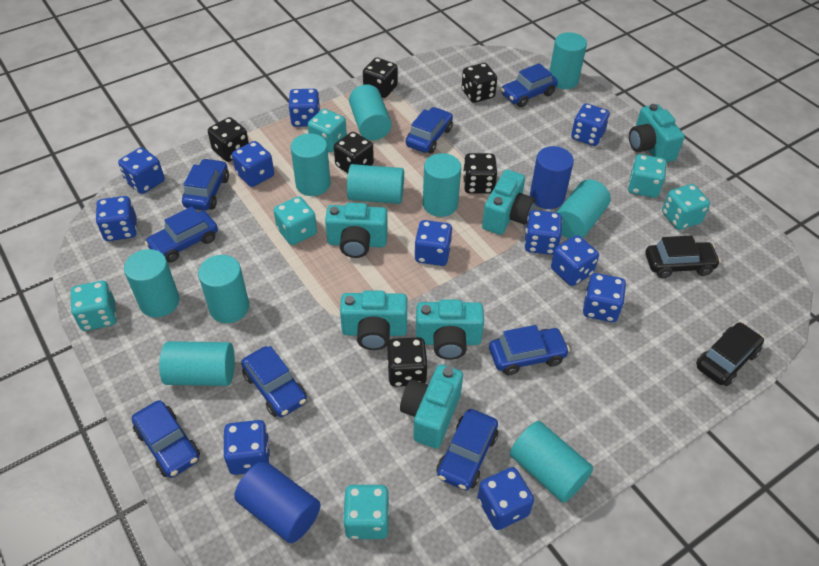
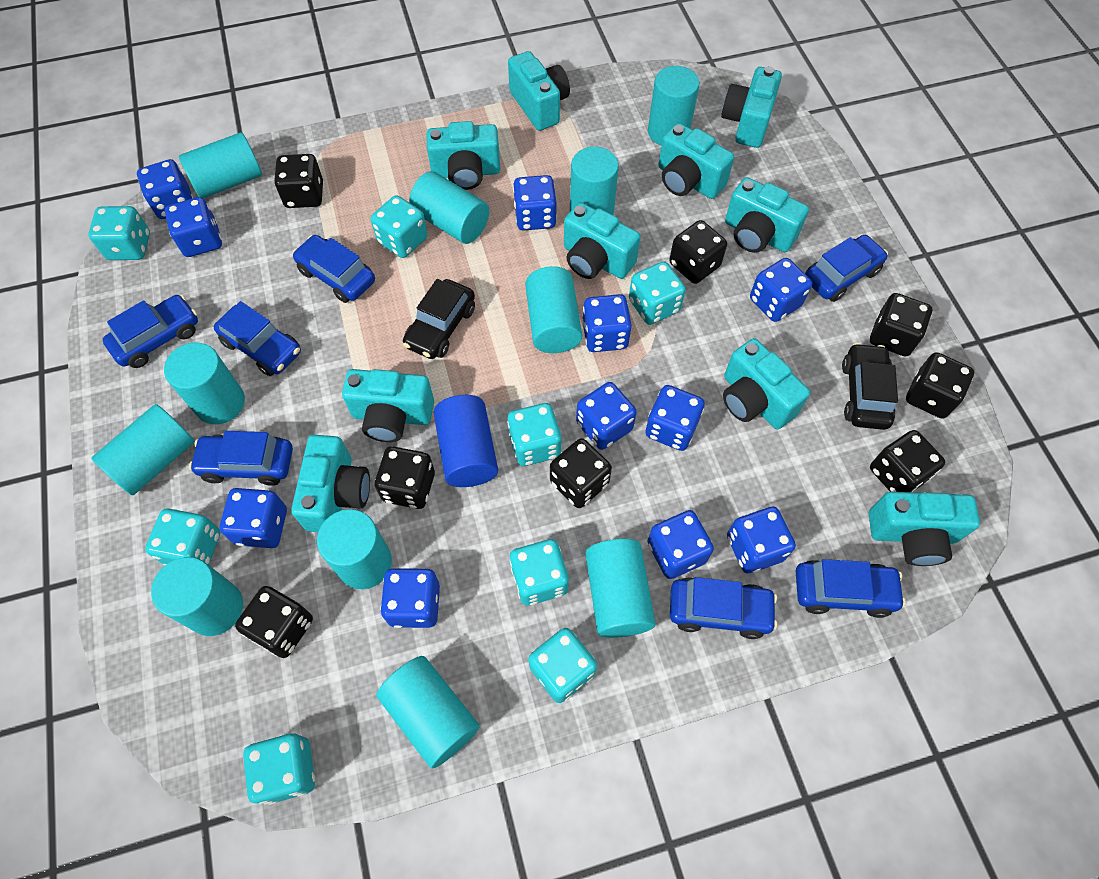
black dice: [208,117,249,162] [334,132,374,173] [363,57,398,98] [387,337,428,387] [462,63,497,103] [463,153,497,194] = 6 -> [235,586,313,658] [274,154,323,208] [375,446,435,509] [550,438,612,508] [669,220,727,284] [870,293,932,356] [870,430,945,492] [906,352,974,419] = 8
blue car: [132,400,200,478] [145,206,218,263] [182,158,229,211] [241,346,307,417] [406,107,453,154] [437,409,498,491] [489,325,570,375] [501,63,558,107] = 8 -> [102,295,198,368] [189,431,293,486] [214,301,301,376] [292,235,375,303] [670,577,777,639] [796,559,906,618] [805,235,888,302] = 7
blue cylinder: [234,461,321,543] [530,146,574,209] = 2 -> [433,395,498,487] = 1
turquoise camera: [325,202,388,258] [340,290,407,350] [400,364,463,449] [416,300,484,360] [482,170,535,235] [629,104,685,163] = 6 -> [291,435,370,532] [342,369,434,442] [426,121,500,190] [508,51,570,131] [564,202,640,279] [658,123,734,199] [721,66,782,148] [723,338,810,429] [725,177,809,253] [869,492,980,566] = 10
turquoise cylinder: [124,249,180,317] [159,341,235,386] [198,255,249,323] [290,133,331,196] [347,164,404,204] [349,84,392,140] [423,153,461,217] [510,421,593,503] [550,32,587,89] [557,180,611,239] = 10 -> [91,404,194,496] [151,557,243,636] [164,343,245,424] [179,132,262,198] [317,509,392,589] [377,656,480,769] [409,171,489,244] [525,266,582,353] [570,147,619,215] [585,539,656,638] [648,66,699,146] = 11
turquoise dice: [70,281,117,331] [274,196,317,245] [308,109,347,152] [343,485,389,539] [628,154,666,198] [662,184,710,230] = 6 -> [88,206,150,260] [145,508,220,565] [243,733,315,805] [371,195,428,258] [507,403,562,466] [510,539,569,606] [529,628,597,703] [629,261,686,325] = 8

